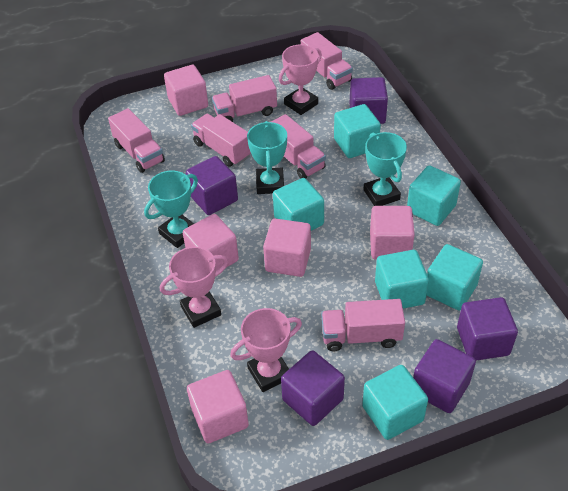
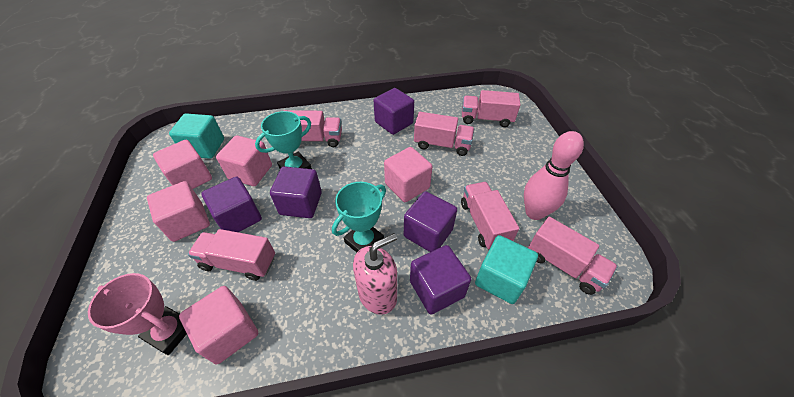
pink bowling pin: none = 0 -> [524,131,584,220] = 1
pink soap dispenser: none = 0 -> [353,233,397,315] = 1
pink trophy: [160,247,228,328] [230,308,302,392] [279,45,322,115] = 3 -> [88,273,187,355] = 1
turquoise cube: [273,178,324,231] [334,104,381,158] [362,365,428,440] [375,250,429,309] [407,165,461,226] [427,244,483,311] = 6 -> [169,114,224,159] [475,235,538,304] = 2
turquoise trophy: [144,170,198,248] [247,121,287,194] [363,132,407,206] = 3 -> [255,111,312,169] [332,182,386,253] = 2

